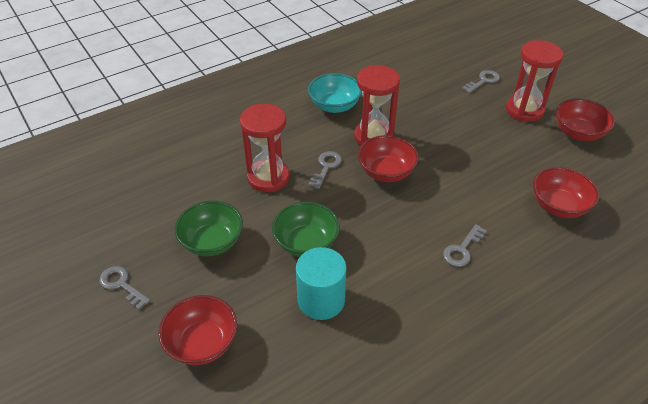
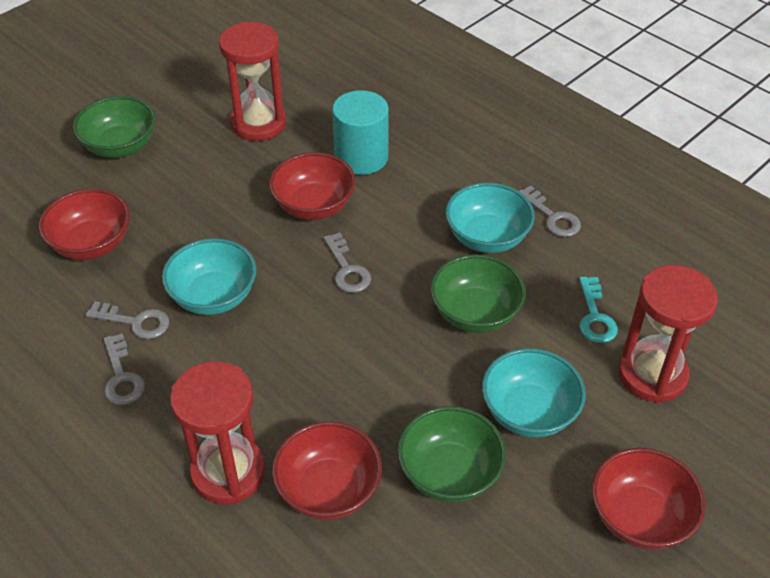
green bowl: [175,201,243,256] [272,202,340,257] = 2 -> [73,96,156,158] [397,406,506,503] [430,254,526,333] = 3
turquoise bowl: [308,73,362,113] = 1 -> [162,238,257,315] [445,182,535,253] [482,348,586,437] = 3
turquoise key: none = 0 -> [579,276,618,343] = 1

